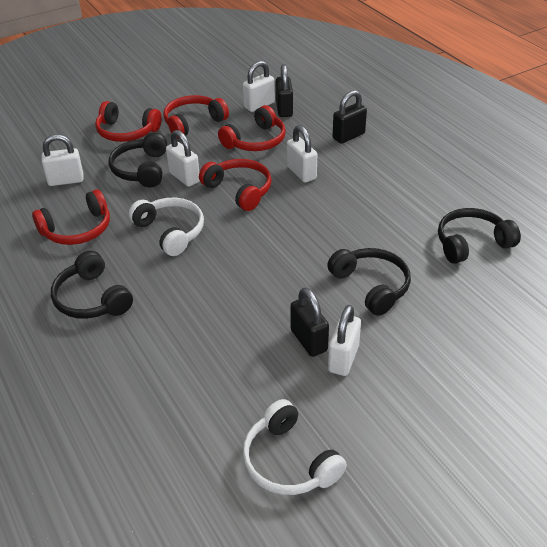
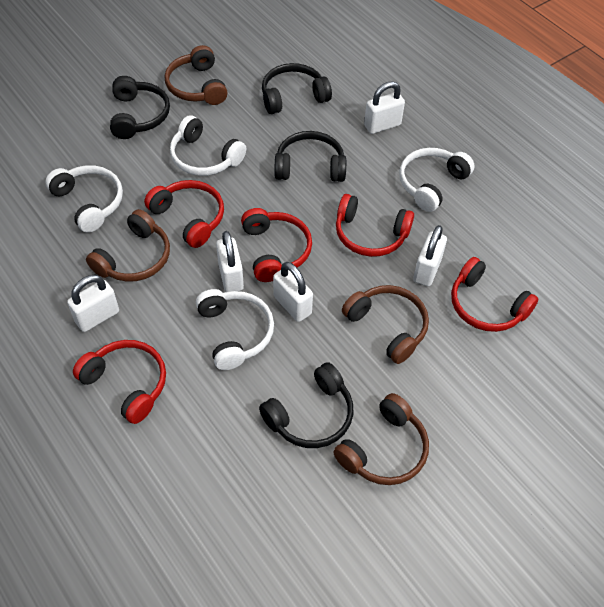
black padlock: [276,64,293,117] [291,287,329,357] [332,90,367,144] = 3 -> none = 0
brown headphones: none = 0 -> [86,209,170,282] [165,45,228,105] [333,393,429,485] [342,285,429,364] = 4
white headphones: [129,198,204,256] [242,399,347,495] = 2 -> [45,165,123,233] [170,115,246,176] [196,289,274,370] [399,148,475,212] = 4

